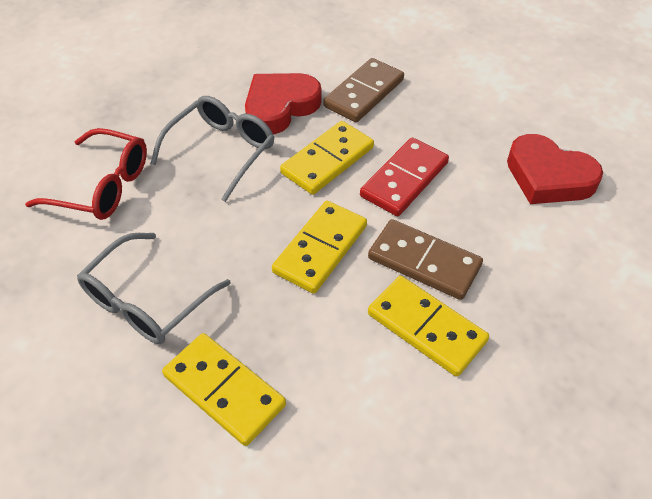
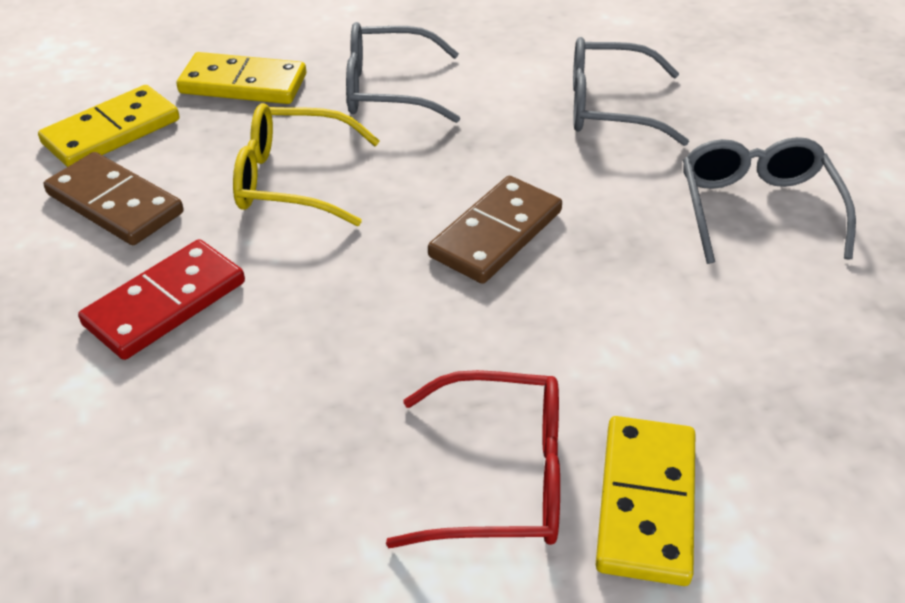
grey glasses: [77,233,231,344] [150,96,274,202] = 2 -> [346,22,460,123] [573,37,689,146] [683,137,856,264] = 3
red heart: [245,73,322,134] [507,134,603,204] = 2 -> none = 0
yellow domino: [162,333,286,446] [272,201,367,294] [280,121,374,195] [368,276,489,377] = 4 -> [38,85,179,167] [176,52,306,104] [595,416,695,586] = 3
yellow glasses: none = 0 -> [233,103,380,226] = 1

